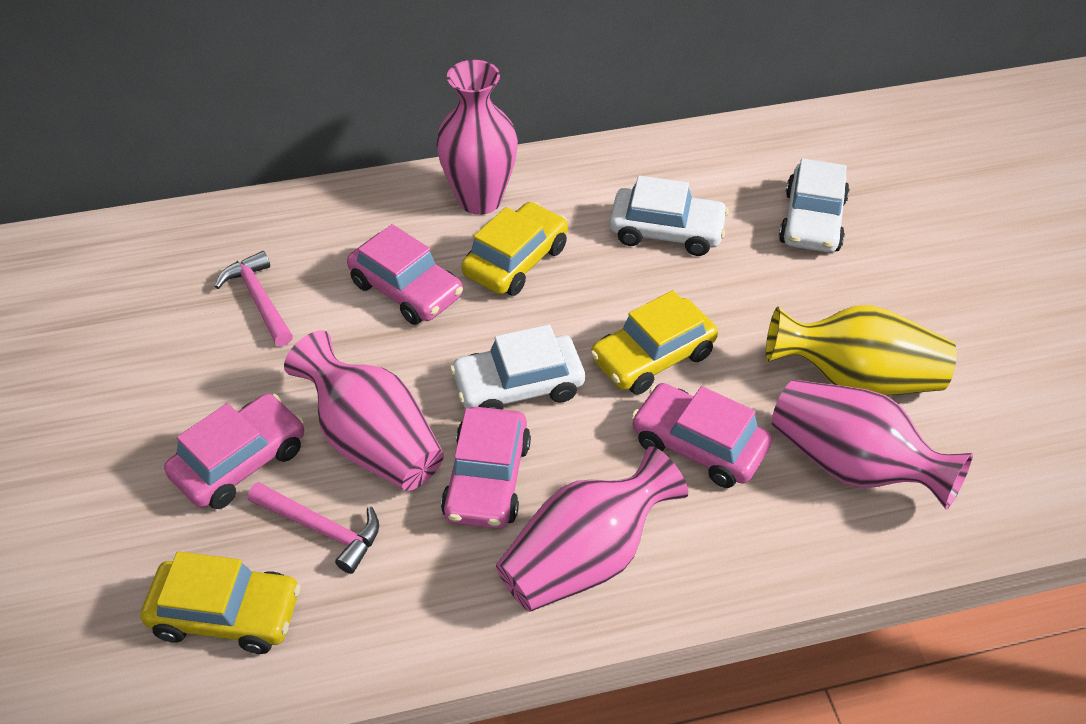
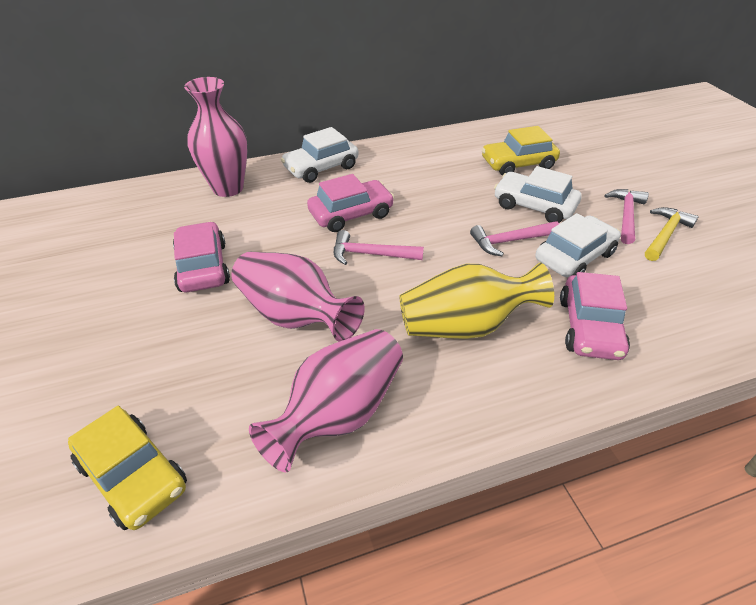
pink car: [164,393,304,509] [347,224,463,325] [441,407,531,529] [631,383,772,488] = 4 -> [173,222,230,292] [307,174,394,232] [560,272,630,360] = 3
pink hammer: [215,251,293,346] [248,482,379,574] = 2 -> [334,230,424,265] [470,221,559,256] [604,189,649,244] = 3
pink vase: [284,330,444,491] [436,60,518,215] [496,446,688,612] [772,380,973,510] = 4 -> [184,77,248,197] [231,252,365,341] [249,329,403,473] = 3
yellow car: [141,551,301,654] [461,202,568,296] [590,290,718,395] = 3 -> [68,406,187,530] [482,126,560,176] = 2
yellow hammer: none = 0 -> [645,207,699,261] = 1

